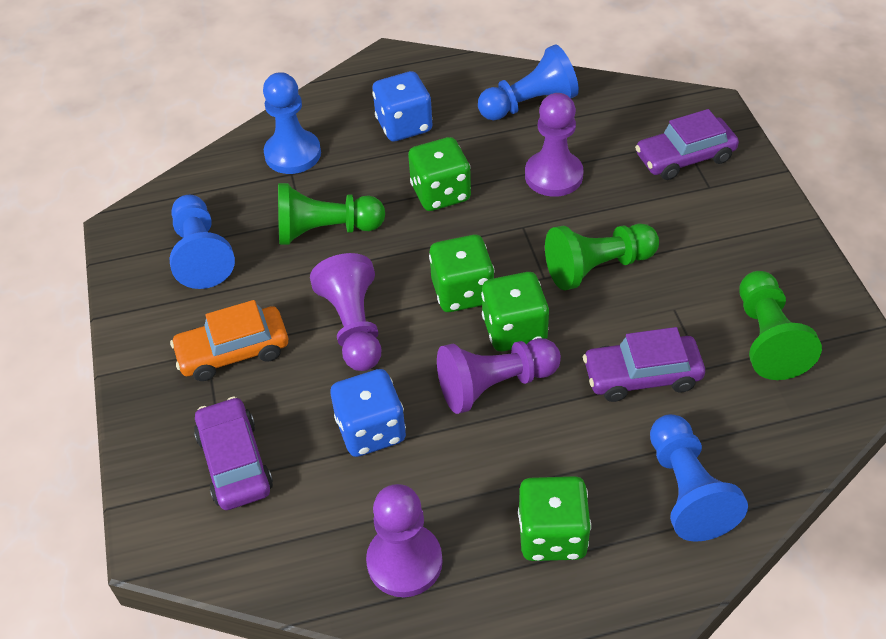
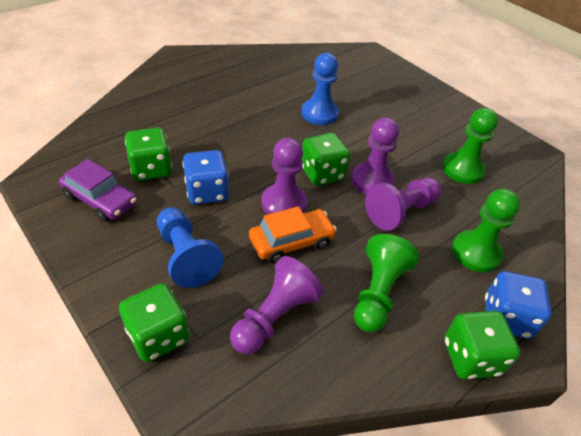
blue pawn: [170,195,235,289] [263,72,321,174] [478,45,579,120] [650,414,748,542] = 4 -> [157,207,223,288] [301,53,339,125] = 2
purple car: [194,397,273,510] [583,327,705,402] [635,109,739,180] = 3 -> [59,159,137,222] = 1

